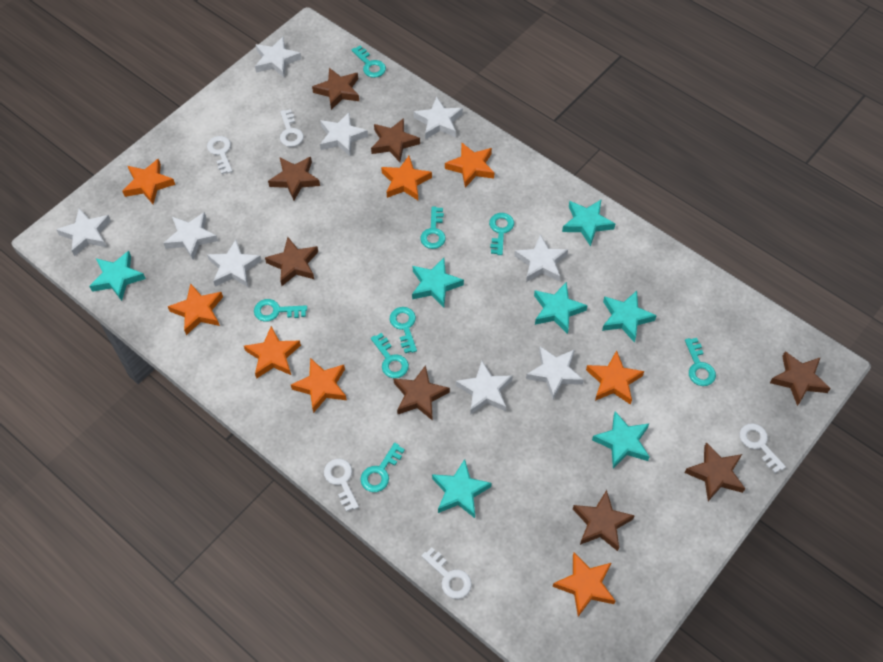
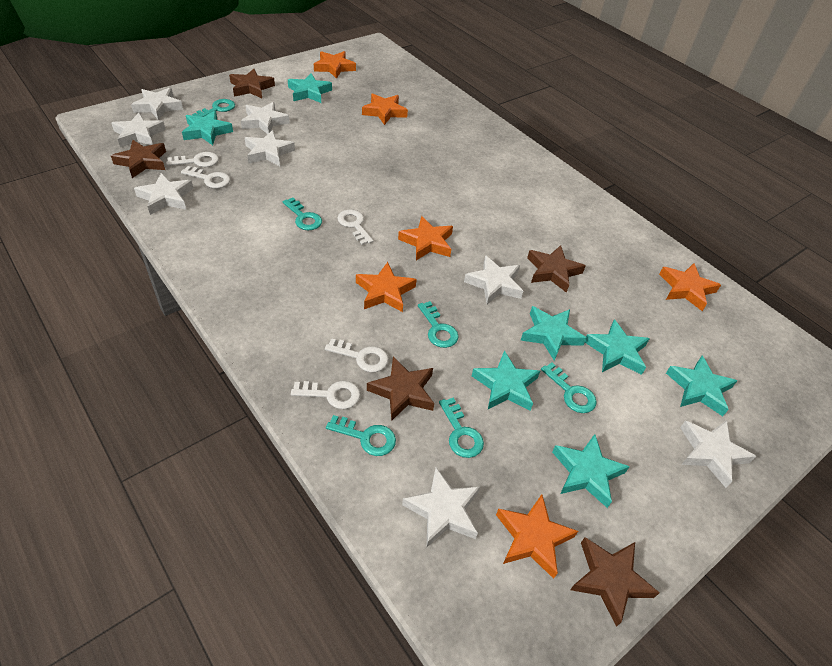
brown star: [265,237,318,286] [268,157,320,201] [312,68,359,110] [371,118,420,162] [393,365,450,421] [573,490,635,551] [684,442,745,501] [770,351,831,406] = 8 -> [111,140,166,178] [229,69,275,98] [367,357,434,421] [527,245,586,293] [570,537,660,627] = 5
orange star: [122,158,175,204] [168,283,223,335] [244,326,301,379] [291,358,347,413] [381,156,432,200] [445,142,494,188] [553,553,615,617] [586,350,644,405] = 8 -> [314,51,356,79] [356,262,417,312] [362,93,408,125] [398,216,453,260] [496,494,578,579] [659,263,721,311] = 6
turquoise key: [254,299,307,322] [352,46,386,78] [360,443,405,492] [371,333,409,378] [390,307,417,353] [420,207,446,249] [489,213,514,255] [685,338,716,386] = 8 -> [192,99,235,117] [283,197,322,230] [326,415,396,456] [418,301,459,348] [439,398,484,458] [541,362,597,413] = 6
white star: [56,208,111,256] [163,212,218,260] [207,240,262,287] [255,37,301,77] [320,113,368,156] [414,97,463,139] [456,361,513,415] [514,234,568,282] [526,346,584,399] = 9 -> [111,113,166,147] [131,88,183,120] [134,173,194,215] [241,102,290,134] [245,130,295,166] [402,468,480,547] [464,255,523,304] [680,420,757,488] = 8

